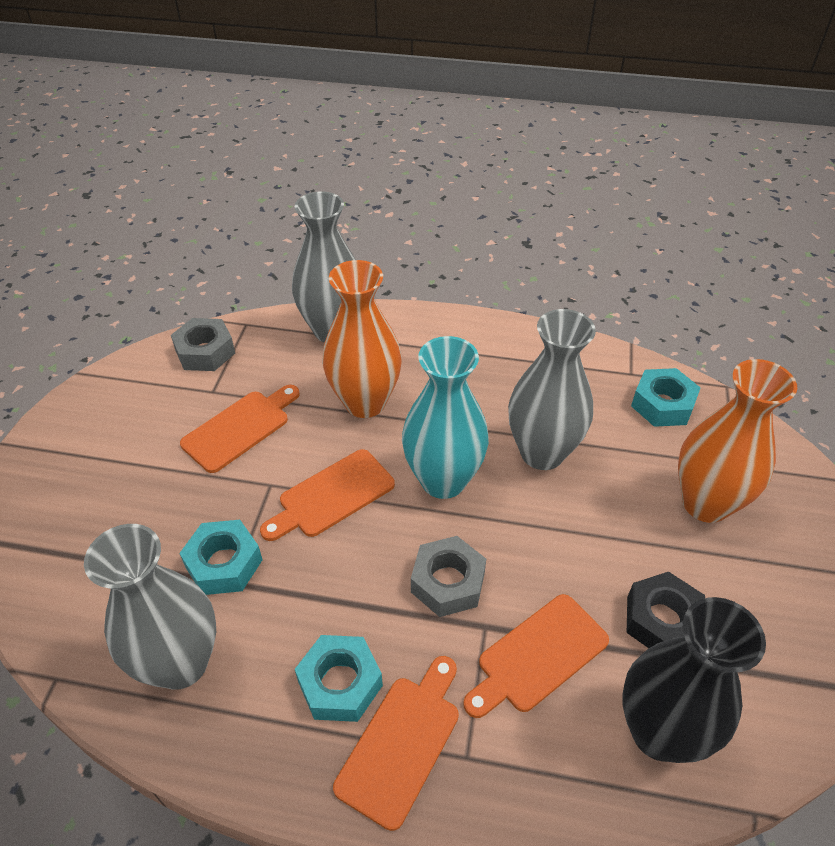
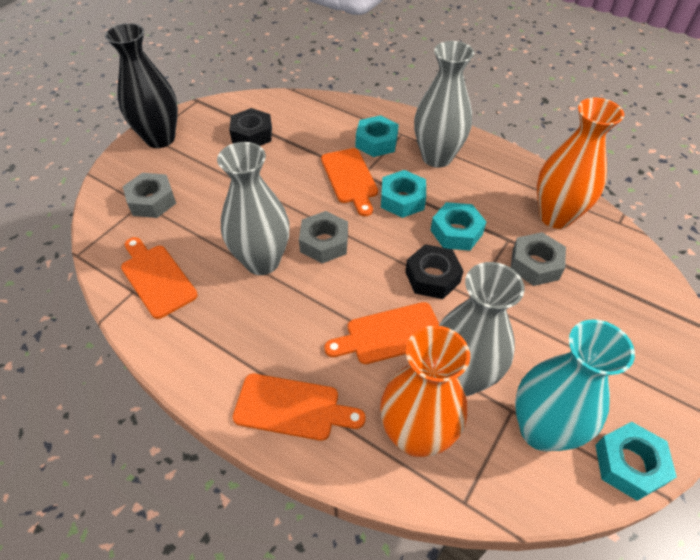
black nut: [627,572,705,648] = 1 -> [229,108,272,146] [405,244,464,299] = 2
grey nut: [171,318,235,371] [411,536,486,617] = 2 -> [123,173,176,218] [299,211,348,264] [511,232,566,286] = 3
turquoise nut: [179,520,263,595] [295,635,383,722] [631,368,701,427] = 3 -> [356,115,399,157] [381,170,426,218] [431,202,486,251] [595,422,677,501] = 4

